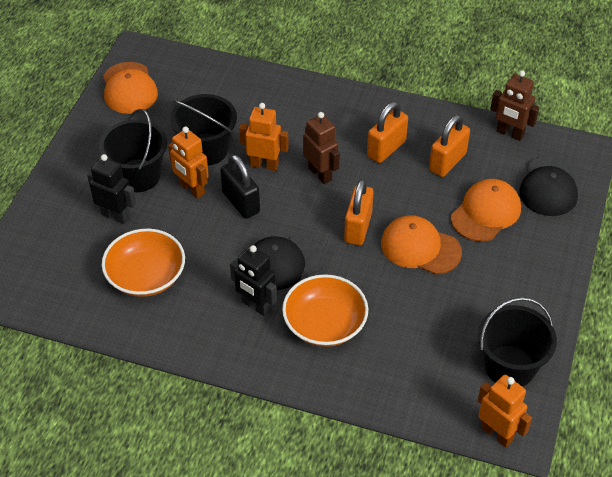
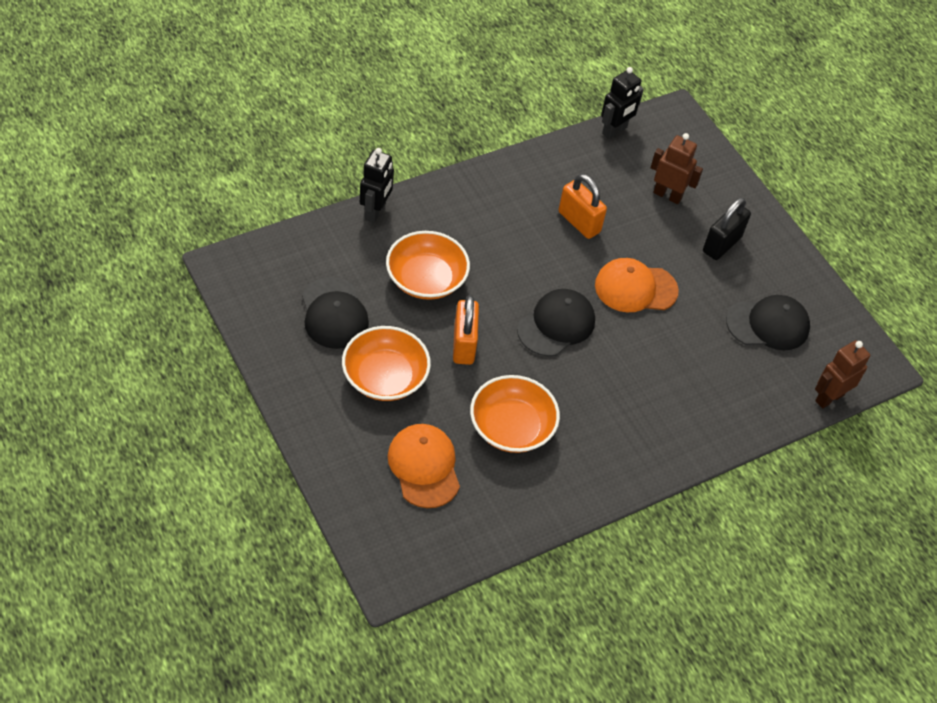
black bucket: [99,109,167,192] [170,94,237,165] [478,297,557,387] = 3 -> none = 0
black cap: [254,234,326,290] [519,156,578,216] = 2 -> [302,277,369,349] [517,289,595,356] [726,295,810,350] = 3
orange bowl: [102,228,185,297] [282,274,368,347] = 2 -> [342,326,431,401] [386,231,470,300] [470,375,560,453] = 3
orange cap: [103,62,158,114] [381,215,462,275] [451,179,521,242] = 3 -> [388,424,460,508] [595,258,679,312] = 2
orange padlock: [344,179,374,245] [367,102,408,163] [429,115,470,177] = 3 -> [453,295,479,365] [558,174,607,239] = 2
orange robot: [168,127,209,199] [239,103,289,171] [478,375,532,447] = 3 -> none = 0

